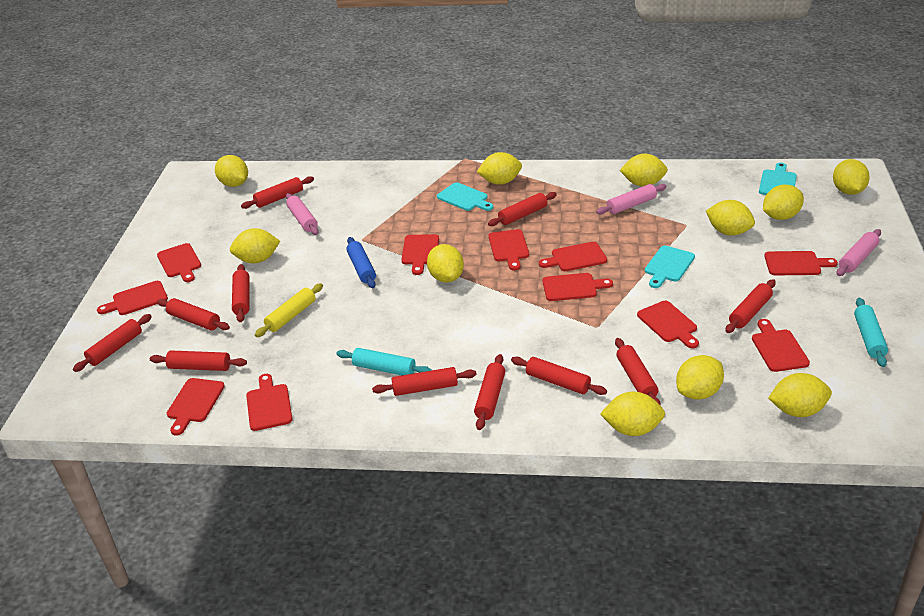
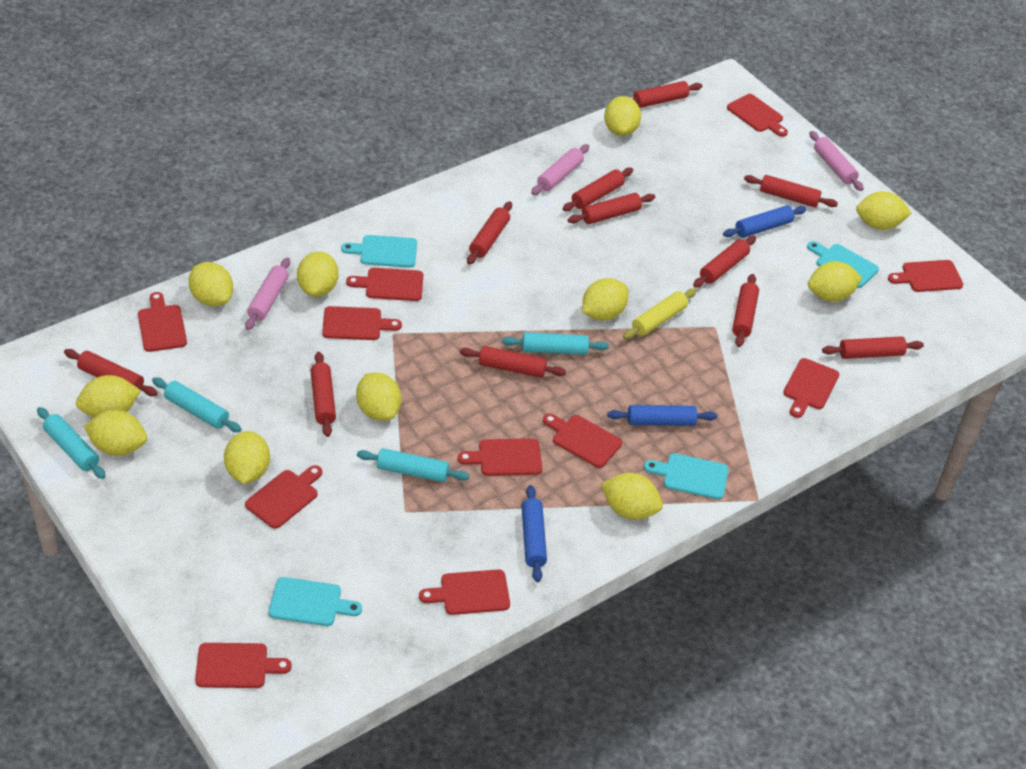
blue rolling pin: [347,237,376,288] = 1 -> [521,485,547,582] [607,405,717,426] [723,205,806,238] = 3
turquoise cutting board: [437,183,493,211] [645,246,695,288] [759,163,797,195] = 3 -> [269,577,362,626] [341,235,417,268] [644,454,728,499] [807,241,879,288] = 4
turquoise rolling pin: [337,348,432,375] [854,298,888,367] = 2 -> [37,407,106,479] [152,377,242,432] [357,448,470,482] [502,332,609,355] = 4

